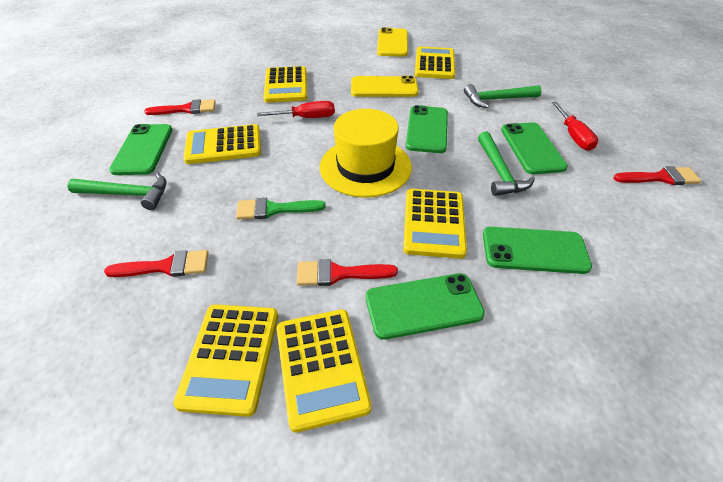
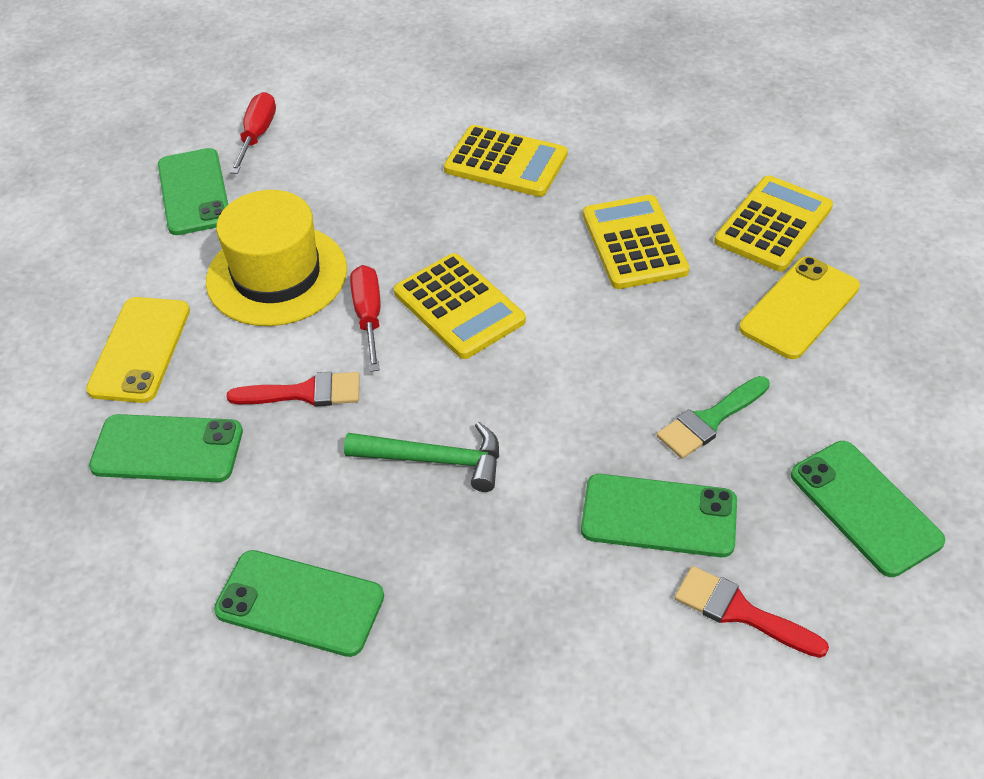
green hammer: [67,173,167,210] [464,84,542,108] [478,132,535,196] = 3 -> [344,422,499,492] = 1
red brush: [104,250,209,277] [144,99,216,115] [297,259,398,286] [613,166,701,185] = 4 -> [226,372,360,406] [674,566,829,658] = 2
yellow calculator: [173,304,278,417] [184,124,261,164] [264,66,307,103] [277,309,372,433] [403,189,467,259] [415,47,455,79] = 6 -> [394,253,526,359] [444,125,568,197] [583,195,689,289] [714,175,833,272] = 4

